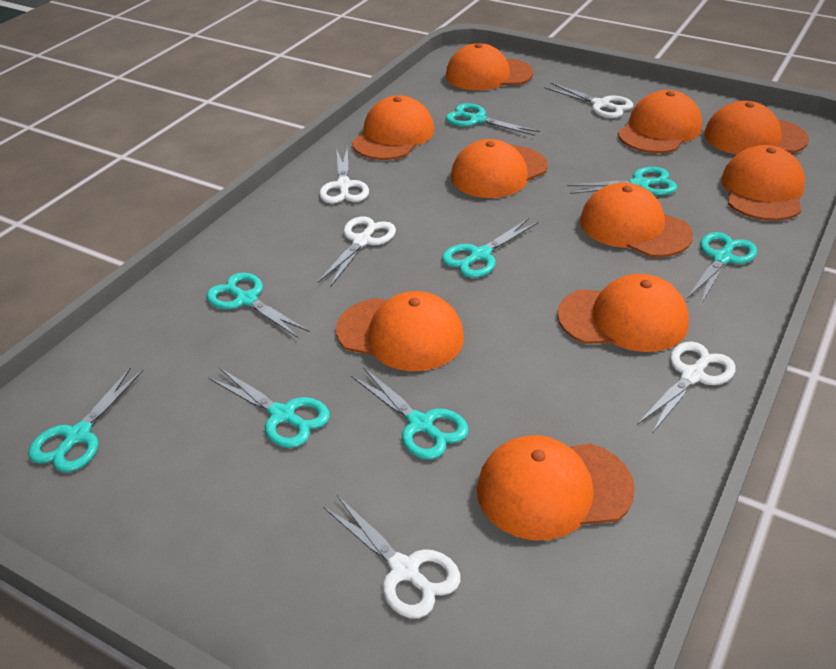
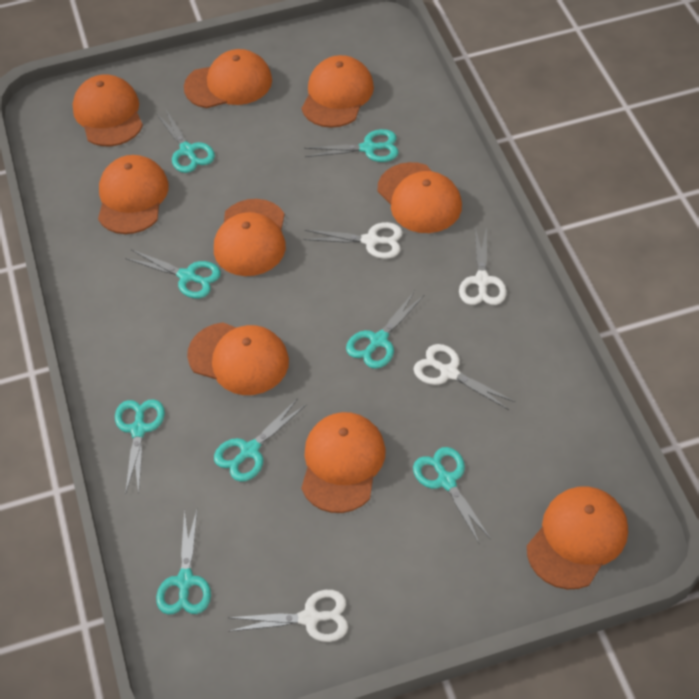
orange cap: [336,291,464,371] [352,95,434,160] [446,43,533,90] [451,139,548,198] [477,435,635,540] [557,274,689,352] [580,183,693,257] [618,90,702,153] [704,101,809,155] [721,145,805,221] = 10 -> [73,75,143,146] [98,155,169,234] [184,49,272,108] [187,322,289,395] [214,199,286,276] [301,412,386,513] [302,55,374,128] [378,162,462,233] [527,486,628,589] = 9
white scissors: [318,216,396,287] [319,147,369,204] [323,495,460,618] [545,82,633,118] [637,342,736,433] = 5 -> [228,590,348,642] [303,222,403,259] [413,344,515,410] [459,226,507,305] = 4

